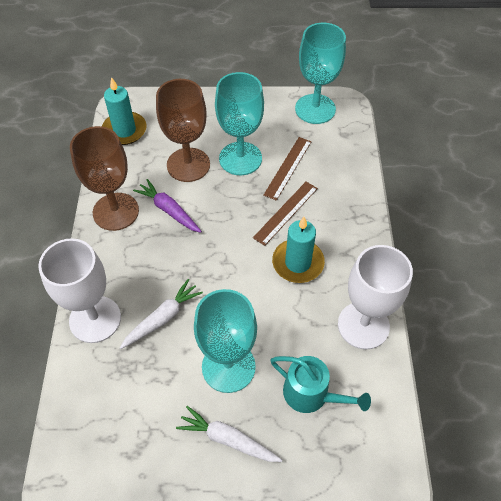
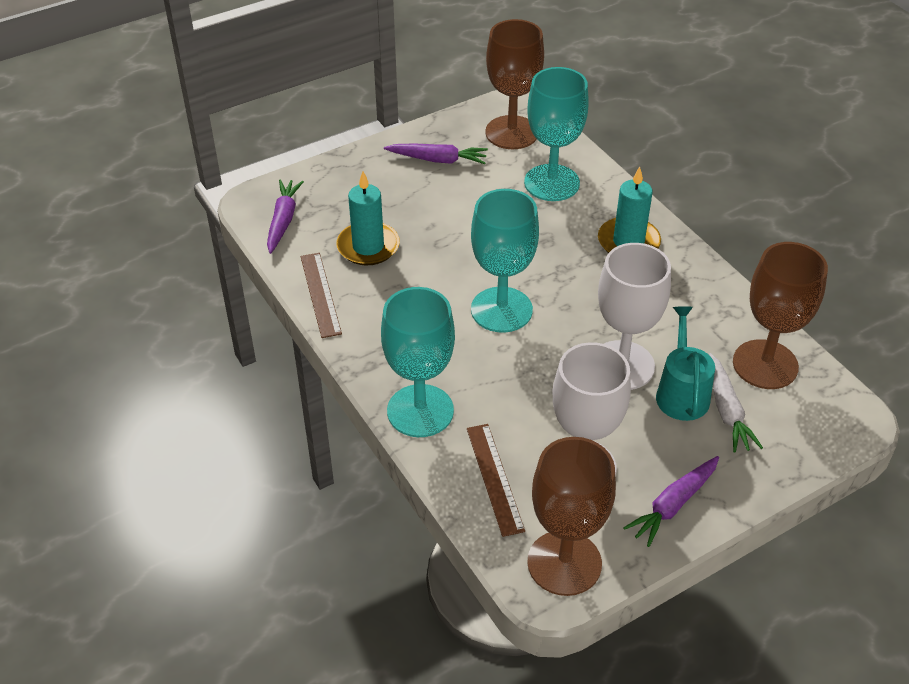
brown goblet: [70,126,139,231] [156,79,210,182] = 2 -> [485,19,544,149] [527,437,616,596] [733,242,828,389] = 3
purple carrot: [133,179,202,233] = 1 -> [267,179,304,254] [384,143,488,164] [623,456,719,547] = 3
white carrot: [120,279,203,349] [176,406,282,462] = 2 -> [709,353,763,452] = 1

